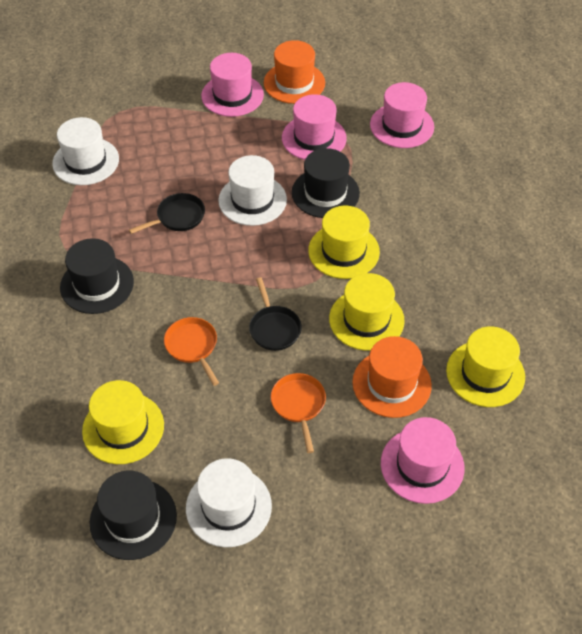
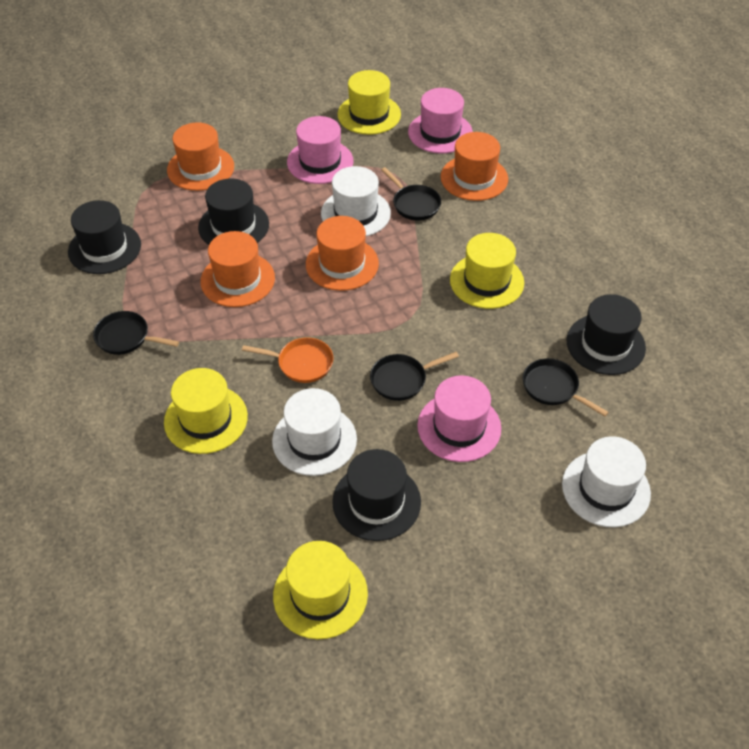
black hat: [60,238,134,314] [90,471,177,560] [292,148,360,218] = 3 -> [68,200,141,274] [198,179,269,245] [332,449,421,541] [567,294,646,375] = 4
black pan: [129,193,205,234] [249,277,302,351] = 2 -> [93,311,179,355] [370,352,459,401] [381,167,441,220] [523,358,609,417] = 4
orange hat: [264,40,325,104] [352,336,432,418] = 2 -> [167,122,234,191] [201,231,275,307] [306,216,379,291] [441,132,508,201] = 4
orange pan: [164,317,219,386] [271,373,326,453] = 2 -> [242,337,334,383] = 1
pink hat: [201,53,264,117] [282,94,347,160] [370,82,434,148] [381,417,465,504] = 4 -> [287,116,354,184] [408,88,473,153] [417,375,501,462] = 3

